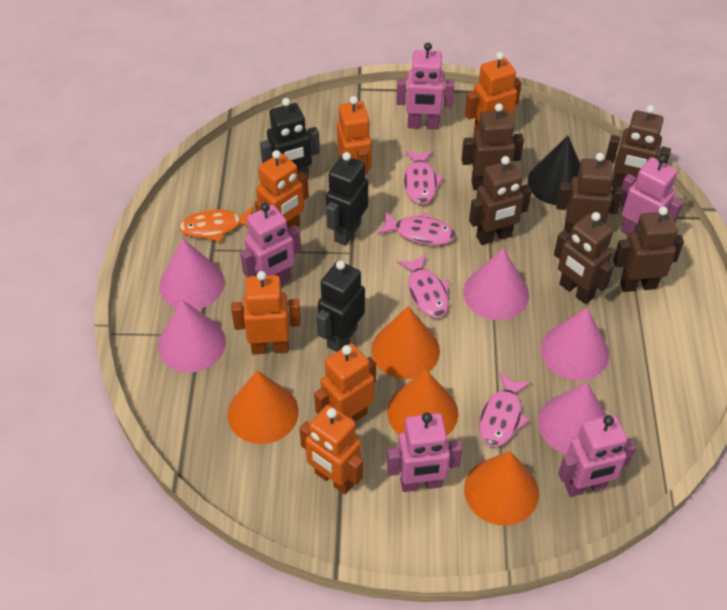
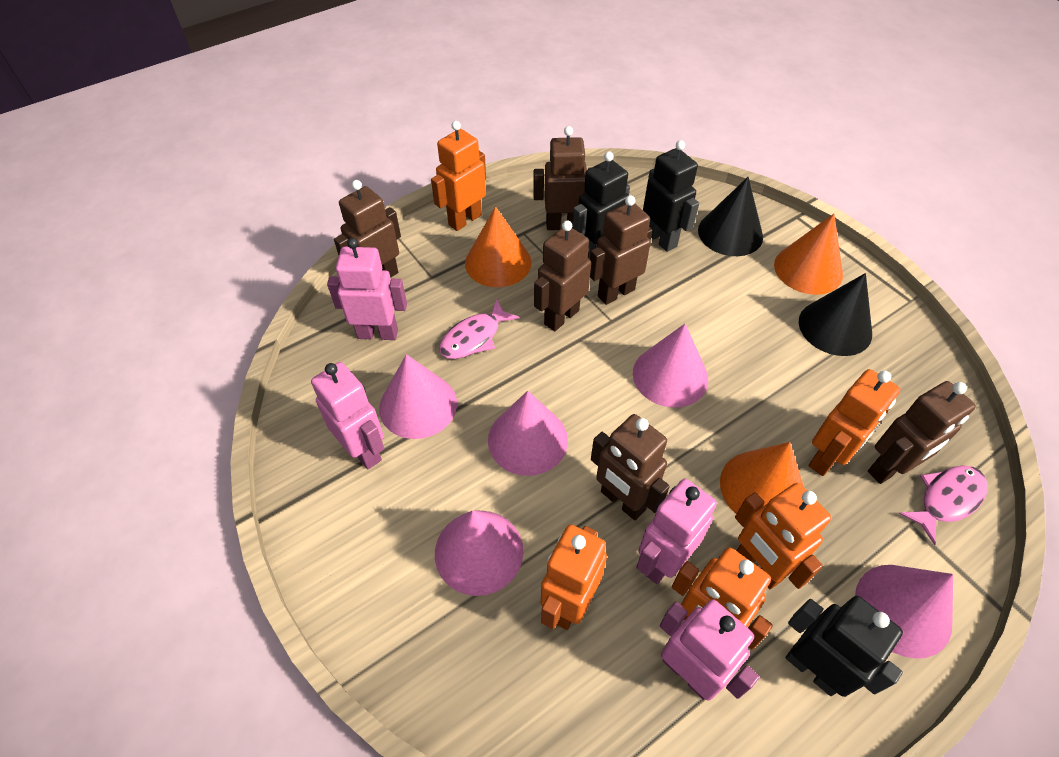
black cone: [528,135,580,205] = 1 -> [698,177,763,256] [799,273,872,356] = 2
orange cone: [228,371,299,444] [372,306,440,379] [387,370,458,436] [464,451,539,525] = 4 -> [465,206,532,287] [720,442,804,514] [774,214,843,295] = 3
orange fish: [179,206,254,242] = 1 -> none = 0
orange robot: [231,271,301,354] [254,150,309,229] [299,405,363,495] [314,343,376,421] [337,96,372,174] [465,52,521,132] = 6 -> [431,121,486,231] [541,524,607,630] [672,547,773,650] [735,483,831,589] [808,369,901,476] = 5
pink fish: [377,211,456,245] [397,254,450,318] [404,150,444,205] [479,372,532,447] = 4 -> [439,299,520,359] [899,465,988,545] = 2
pink robot: [240,203,301,284] [387,412,462,492] [396,43,455,130] [558,414,636,497] [621,155,683,235] = 5 -> [311,362,384,469] [327,238,407,340] [636,479,717,584] [660,599,759,701] = 4

